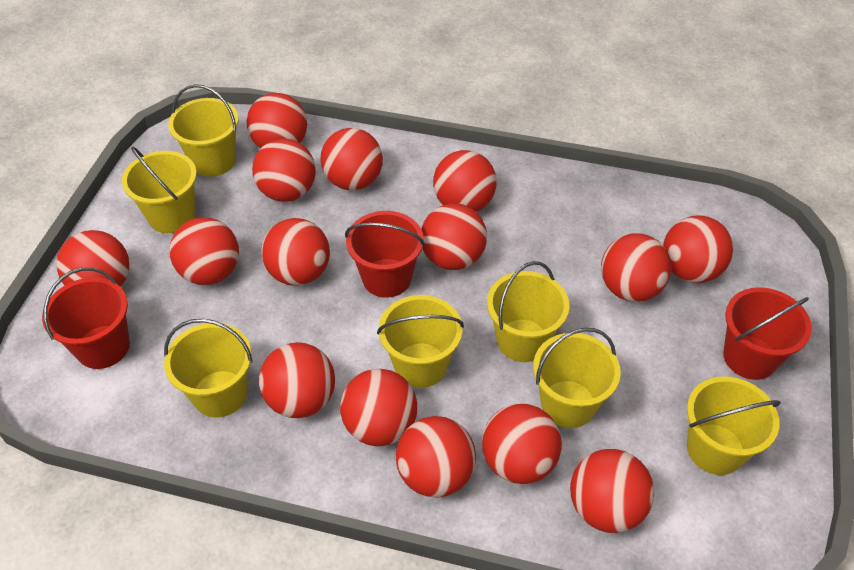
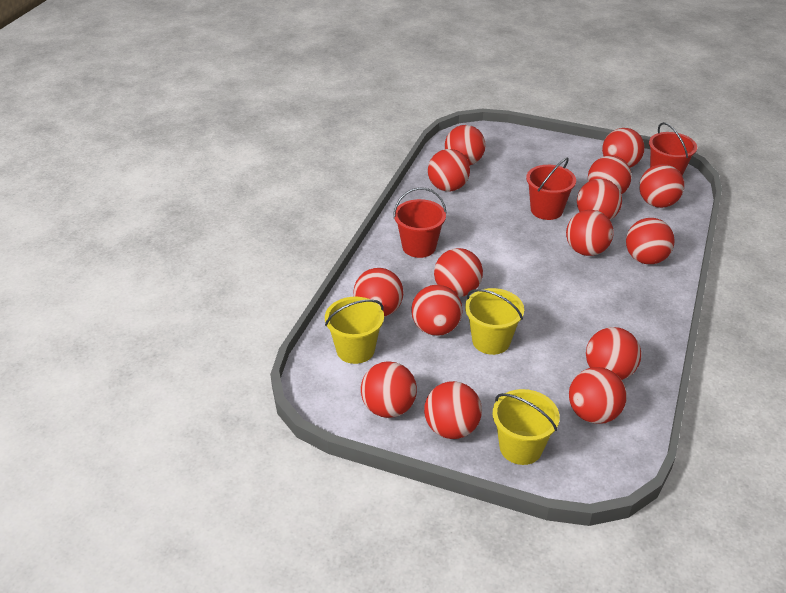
yellow bucket: [122,146,197,233] [164,319,253,418] [168,84,239,177] [377,295,464,388] [487,261,570,362] [533,328,621,428] [687,376,781,475] = 7 -> [325,297,384,364] [465,288,524,355] [493,389,560,465] = 3

